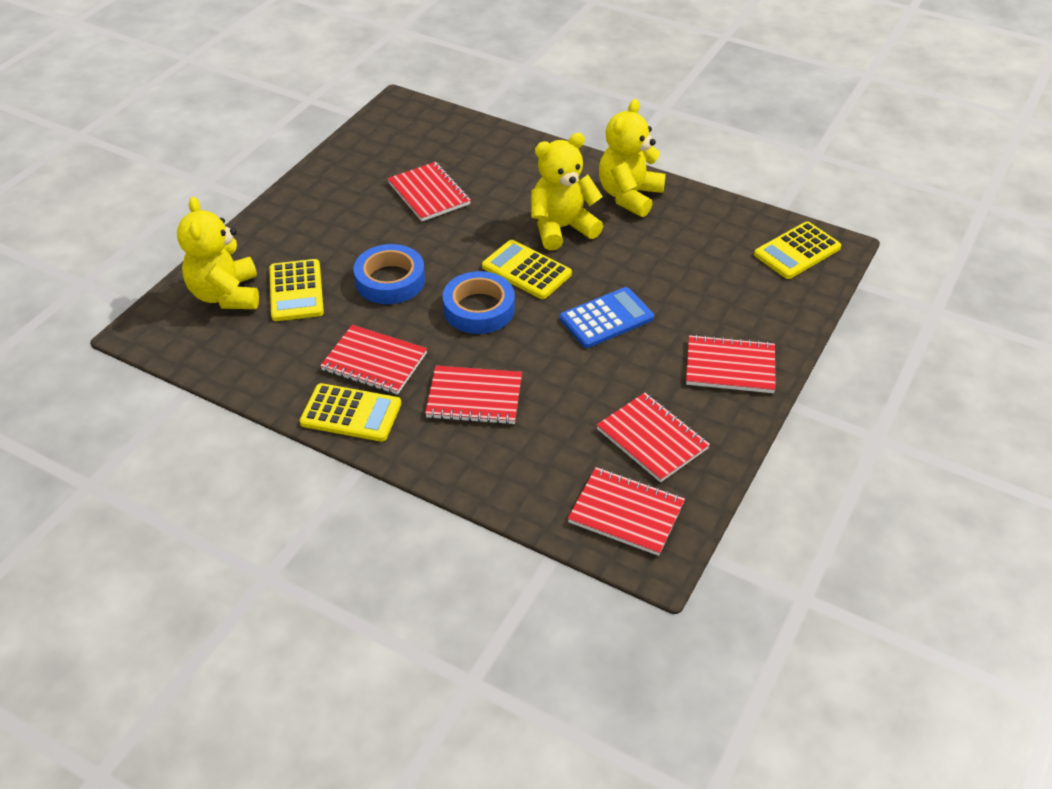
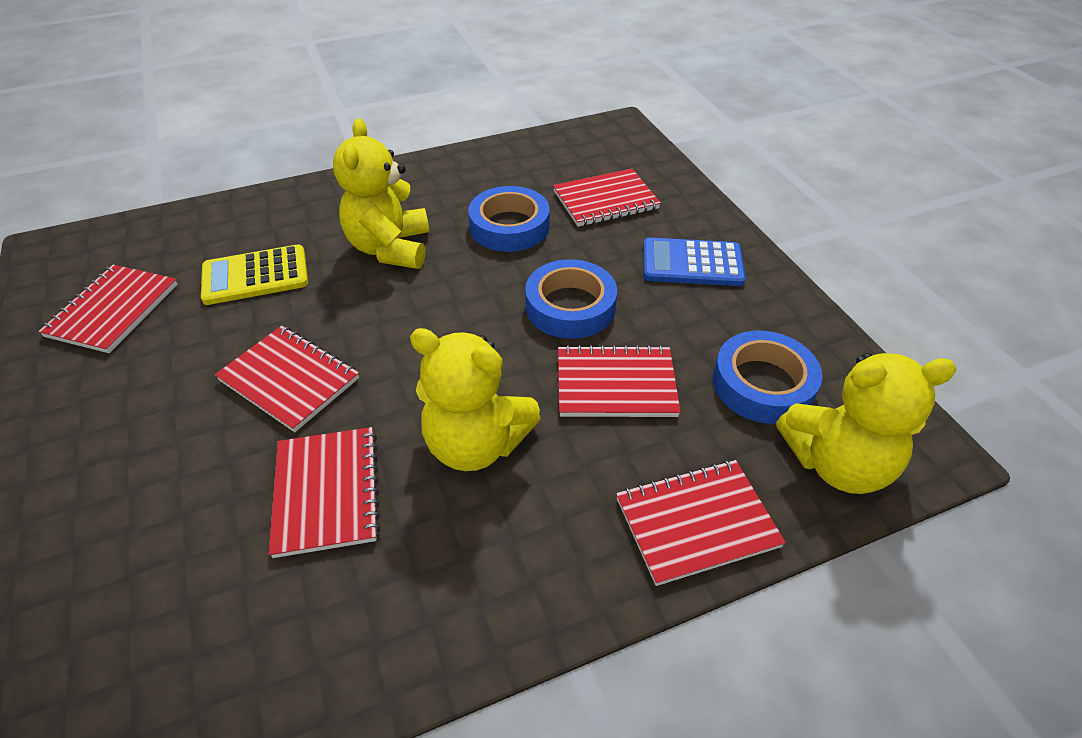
blue tape: [354,244,425,304] [443,271,515,334] = 2 -> [468,186,550,252] [525,259,617,339] [713,331,822,424] = 3
yellow calculator: [269,259,324,321] [299,383,401,442] [482,240,572,299] [754,221,841,279] = 4 -> [201,244,308,305] = 1

